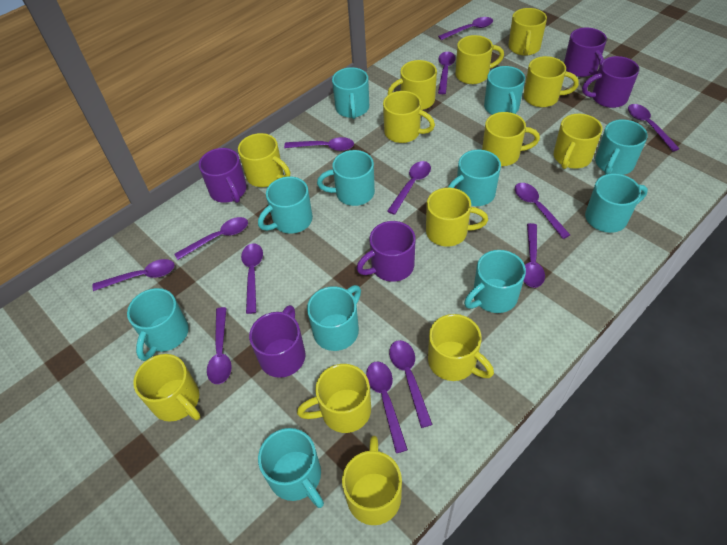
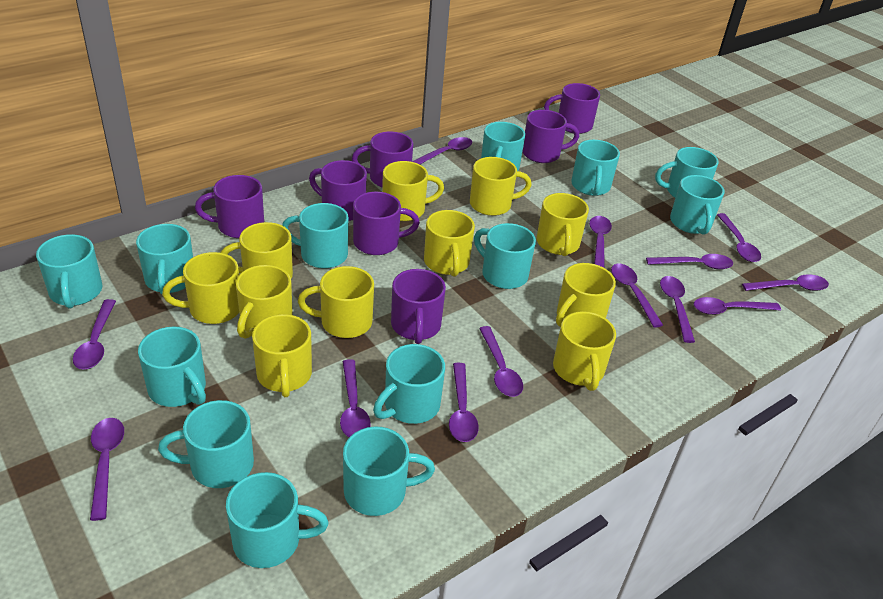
purple mug: [199,148,247,203] [249,305,305,378] [357,221,416,282] [564,27,607,77] [582,56,639,108] = 5 -> [195,175,264,238] [309,160,367,221] [352,132,413,187] [353,192,420,255] [391,269,446,344] [522,110,579,163] [544,83,600,134] = 7
turquoise mug: [127,288,189,361] [258,176,313,234] [258,428,324,508] [307,285,361,351] [317,150,375,206] [332,67,369,119] [447,150,501,206] [464,250,526,313] [484,66,525,115] [585,173,648,233] [595,119,648,175] = 11 -> [36,234,102,309] [136,224,193,294] [138,327,206,407] [158,400,254,488] [226,472,329,568] [282,203,349,268] [343,426,435,516] [373,344,445,424] [474,223,536,289] [481,122,525,171] [571,140,620,196] [655,147,719,198] [670,175,724,235] = 13
yellow mug: [133,354,201,422] [238,133,290,187] [297,364,371,433] [342,436,402,525] [383,91,435,143] [387,60,437,110] [426,188,488,247] [428,314,494,381] [455,35,504,84] [482,112,540,166] [508,8,547,56] [523,56,579,107] [554,114,602,169] = 13 -> [162,252,239,324] [220,222,293,278] [236,265,293,339] [252,314,312,397] [298,266,374,338] [382,161,444,221] [424,210,475,277] [470,157,532,216] [537,193,589,256] [553,311,616,391] [556,263,616,327] = 11

